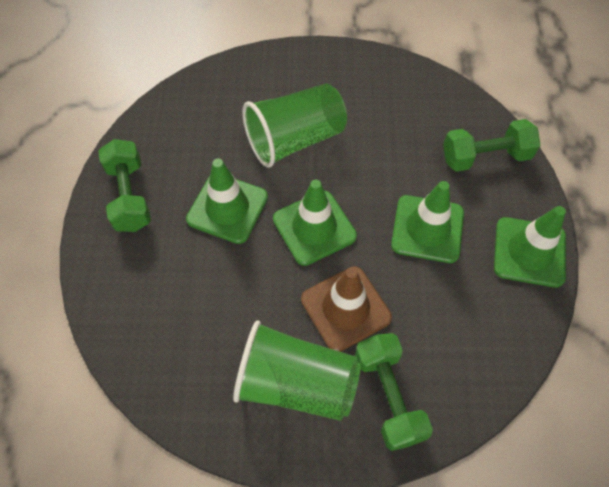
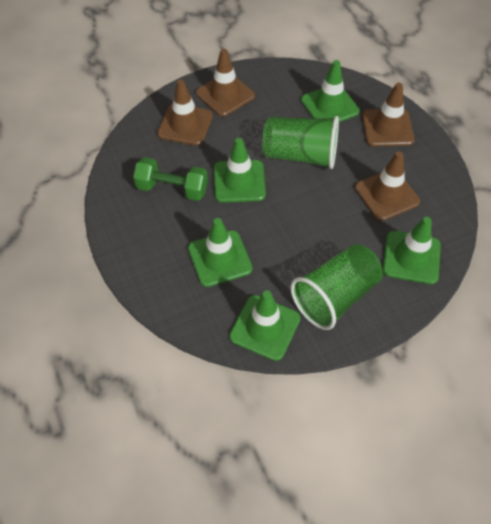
brown traffic cone: [301,266,392,352] = 1 -> [157,79,213,146] [196,49,255,117] [355,151,420,221] [362,83,415,147] = 4
green dumbbell: [98,139,151,232] [355,333,433,451] [443,119,540,172] = 3 -> [133,157,208,201] = 1
green traffic cone: [186,159,268,244] [273,180,357,266] [391,181,464,263] [494,206,566,288] = 4 -> [188,218,253,287] [214,138,266,203] [229,291,300,361] [301,60,359,122] [383,217,441,284] = 5

